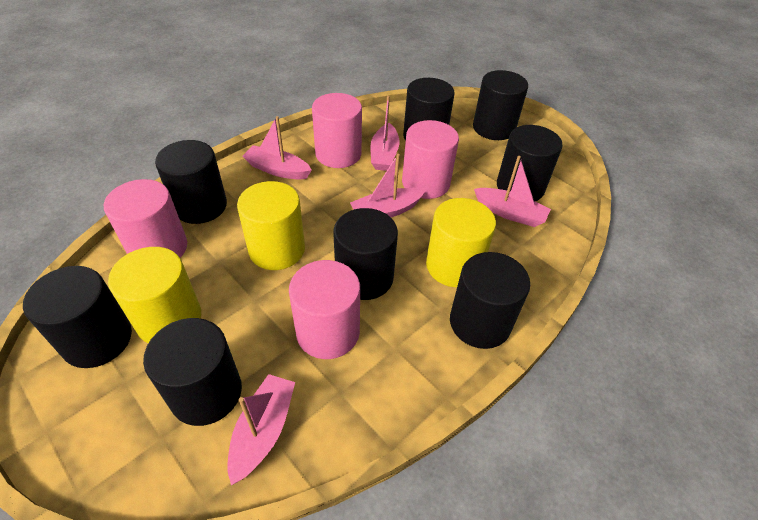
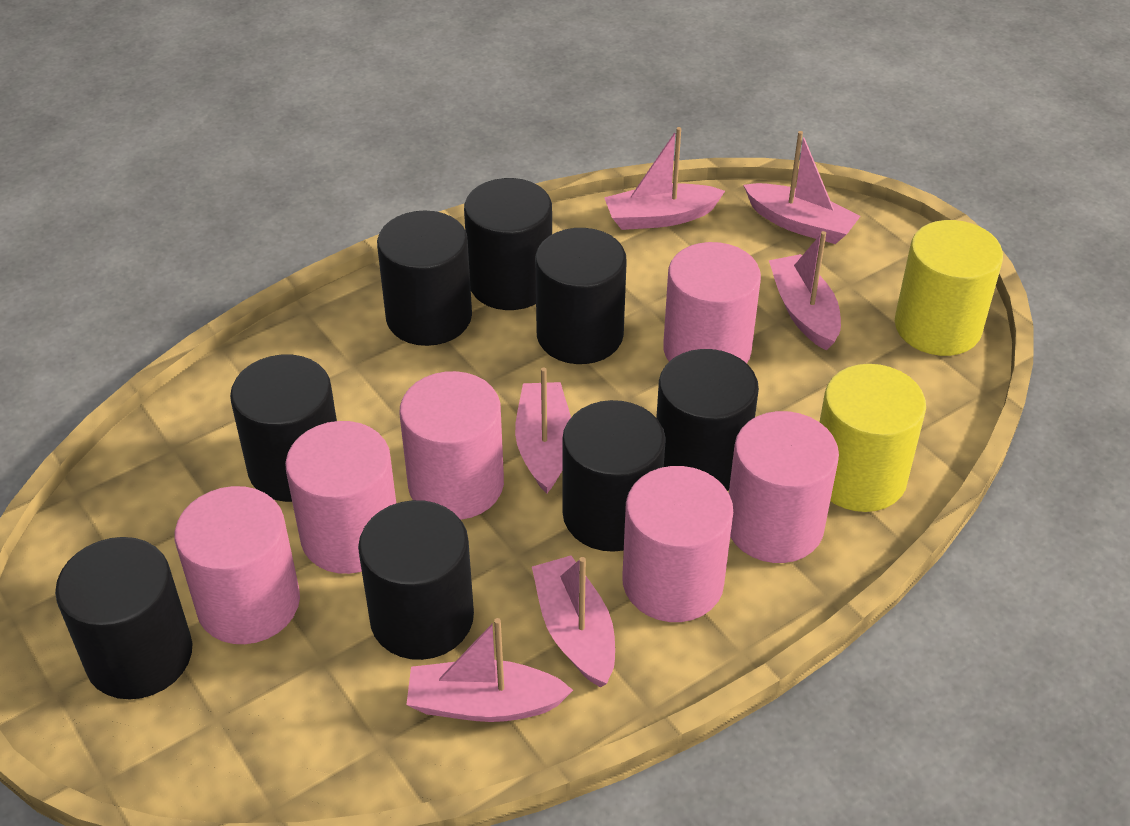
pink boat: [227,374,295,485] [242,116,312,179] [350,154,425,217] [371,96,399,171] [474,156,551,227] = 5 -> [406,618,573,722] [515,367,571,494] [532,556,615,688] [604,127,725,230] [744,131,860,244] [769,231,841,350] = 6
pink cylinder: [104,179,187,258] [289,260,360,359] [312,93,362,168] [402,120,459,199] = 4 -> [174,486,300,644] [285,421,396,574] [399,371,504,520] [622,466,733,622] [663,242,761,363] [729,411,839,563] = 6
yellow cylinder: [108,247,201,343] [237,181,305,270] [426,198,496,287] = 3 -> [820,364,926,512] [895,220,1003,356] = 2

